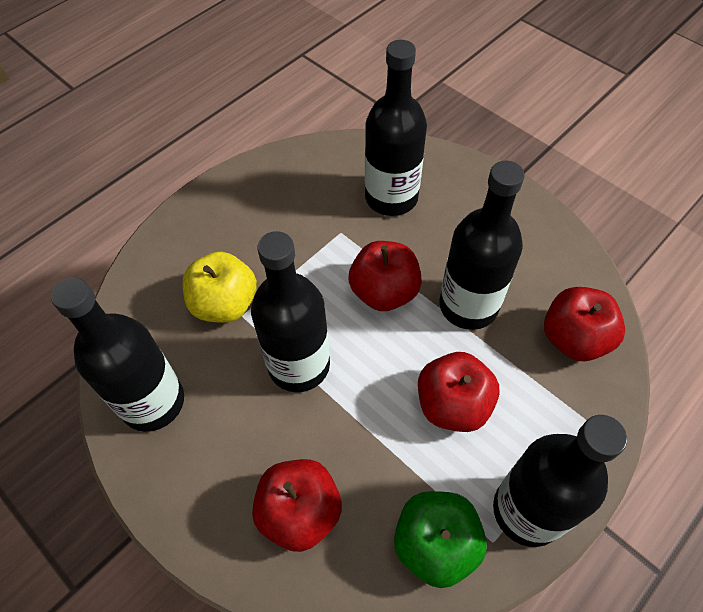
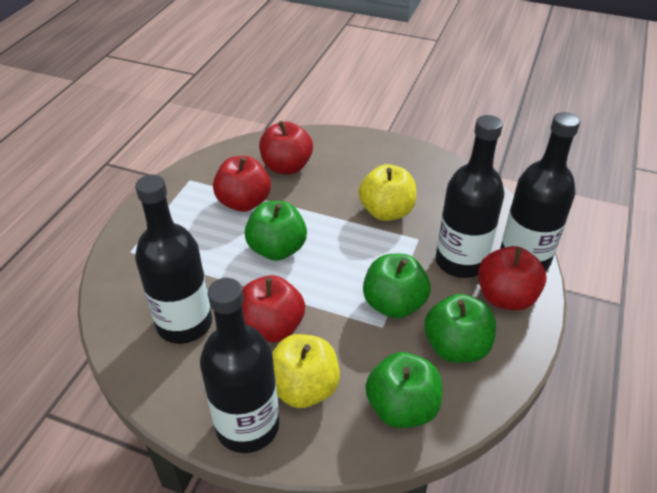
black bottle: [51,277,184,432] [251,231,330,392] [365,40,427,216] [440,161,525,330] [493,415,627,547] = 5 -> [135,175,212,344] [200,278,279,453] [436,115,504,278] [500,112,580,271] = 4
green apple: [394,491,487,588] = 1 -> [245,201,307,261] [363,254,431,319] [366,352,442,428] [424,294,496,363] = 4
yellow apple: [182,252,257,323] = 1 -> [272,334,340,408] [359,164,416,221] = 2

